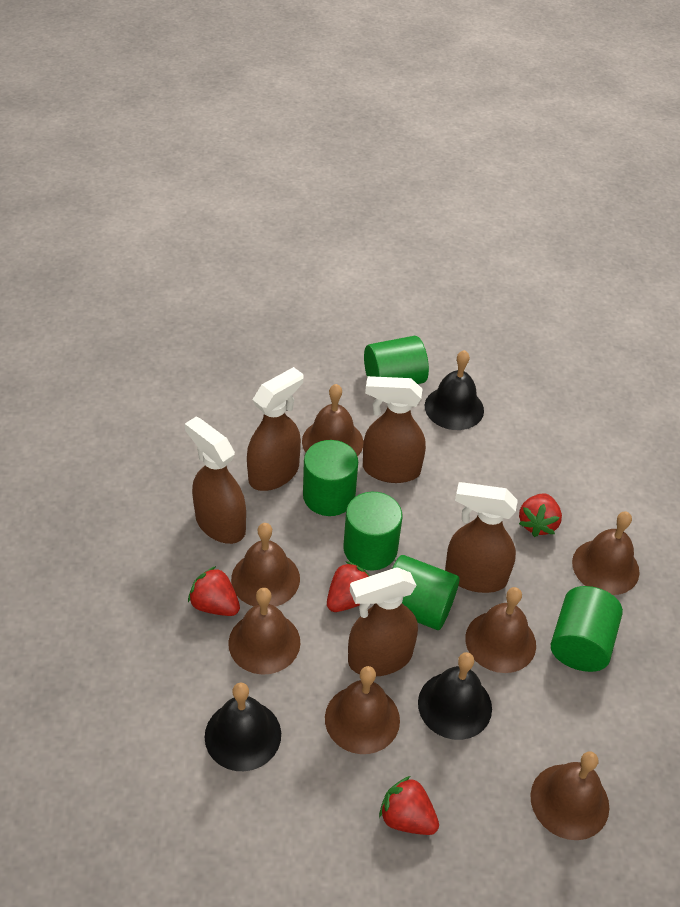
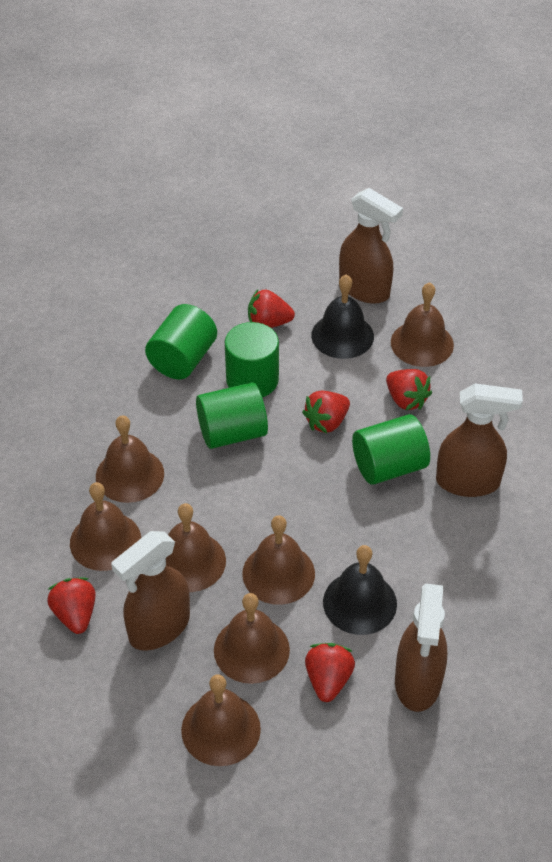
black bell: [205,682,281,771] [418,652,492,740] [425,350,484,430] = 3 -> [311,275,374,359] [323,545,397,635] = 2
brown spray bottle: [185,417,246,544] [247,367,303,491] [348,567,418,676] [363,376,426,483] [445,482,518,593] = 5 -> [111,531,190,651] [339,188,403,304] [395,583,447,712] [436,383,523,497] = 4
green cylinder: [303,440,358,516] [343,492,402,570] [364,336,429,384] [392,555,459,630] [551,586,623,672] = 5 -> [145,304,217,379] [196,382,268,449] [225,322,279,397] [352,414,430,485] = 4
red strawberry: [188,566,240,616] [327,561,370,612] [379,776,439,835] [519,493,562,537] = 4 -> [47,577,95,634] [248,289,295,328] [302,390,350,433] [305,643,355,702] [386,369,432,410] = 5

